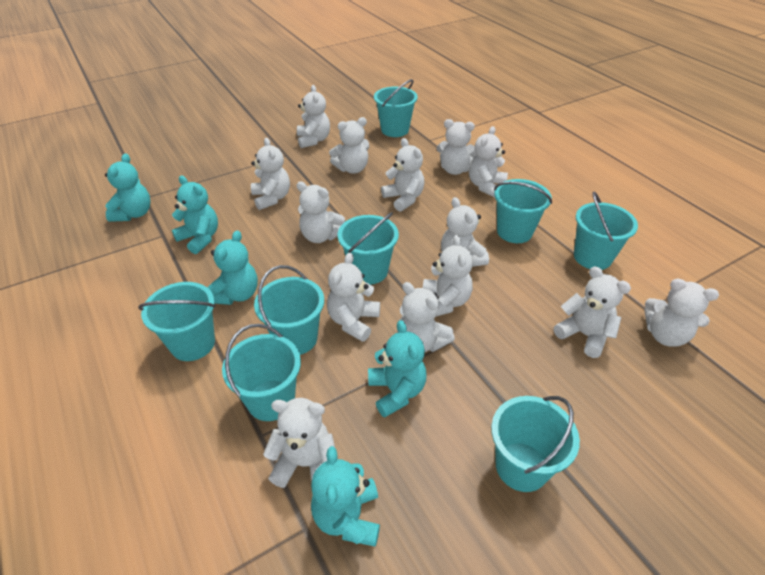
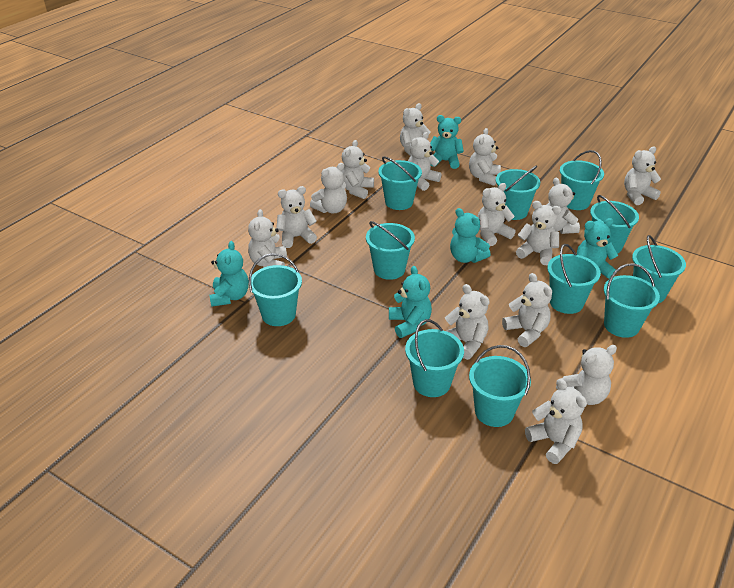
turquoise bucket: [138,282,216,361] [222,324,301,421] [254,265,324,355] [338,212,399,284] [374,79,418,137] [491,396,580,492] [494,179,552,243] [574,192,638,270] = 8 -> [249,253,302,326] [366,221,415,280] [378,156,422,210] [405,319,464,397] [469,345,531,427] [495,165,540,220] [547,244,601,314] [560,150,604,210] [590,195,639,254] [604,263,660,338] [632,235,686,303] = 11
white teddy bear: [251,138,290,210] [263,398,338,488] [297,85,330,148] [297,181,345,243] [327,253,380,342] [329,117,370,173] [381,138,425,212] [397,282,455,352] [423,235,473,316] [437,119,476,175] [441,197,489,267] [469,126,508,198] [554,266,631,358] [645,279,719,347] = 14 -> [248,209,287,268] [276,186,317,248] [310,163,347,213] [342,140,374,199] [400,103,431,156] [408,132,441,191] [445,284,490,360] [469,128,501,186] [477,183,516,246] [502,273,552,347] [516,201,561,265] [525,378,587,464] [547,178,580,234] [556,345,617,405] [624,146,661,205] = 15

